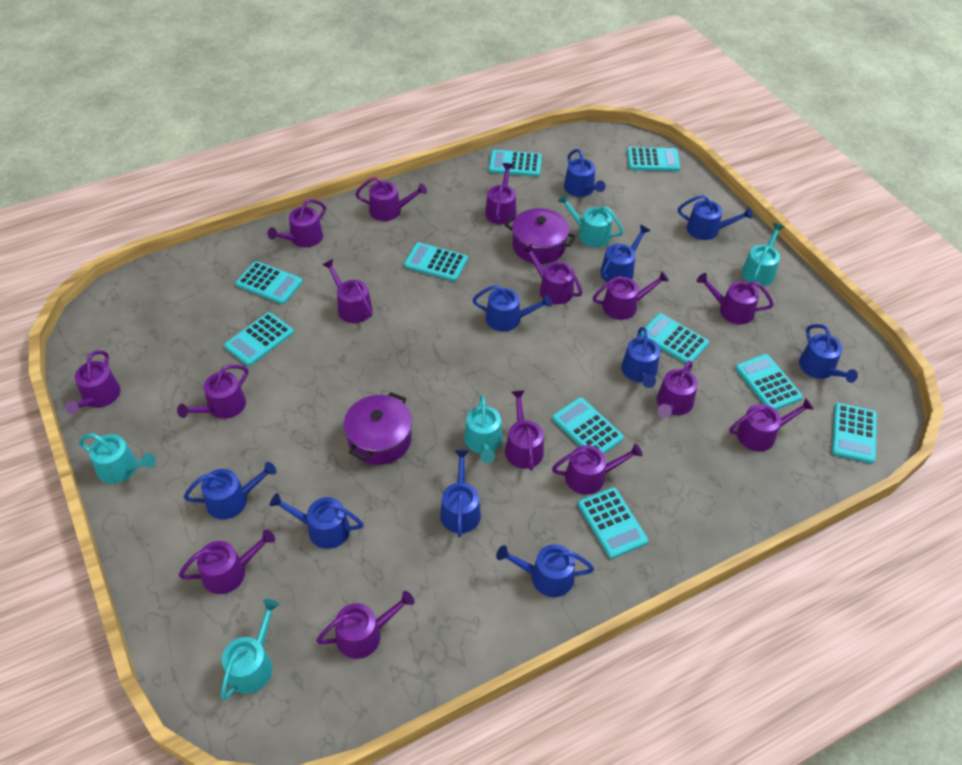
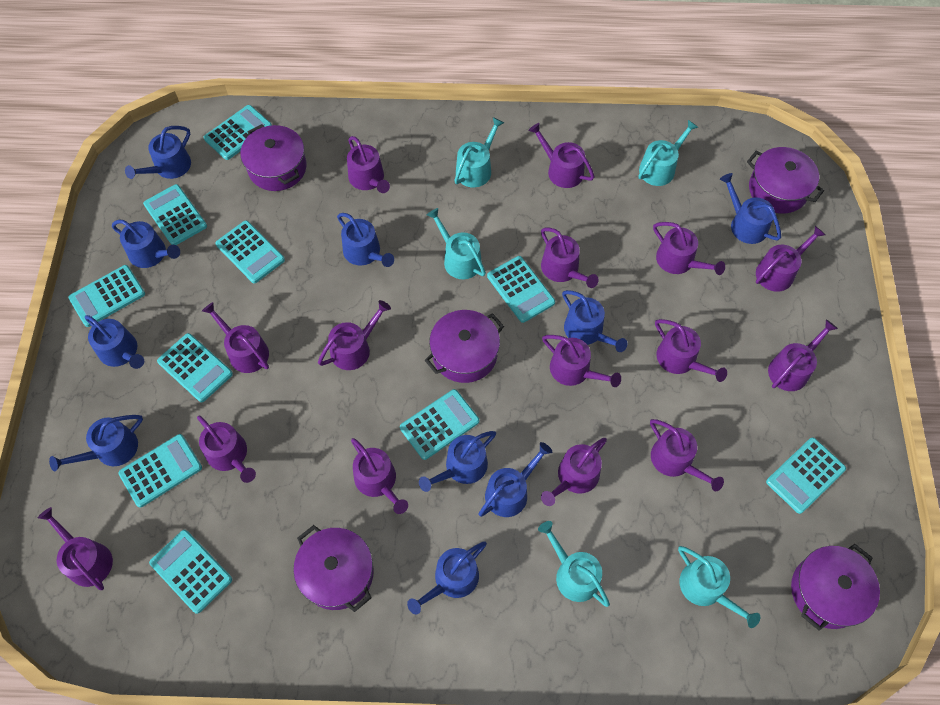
purple pot: [344,392,412,465] [505,208,576,264] = 2 -> [241,124,307,191] [294,525,373,612] [425,310,504,383] [747,147,824,214] [791,544,880,631] = 5

